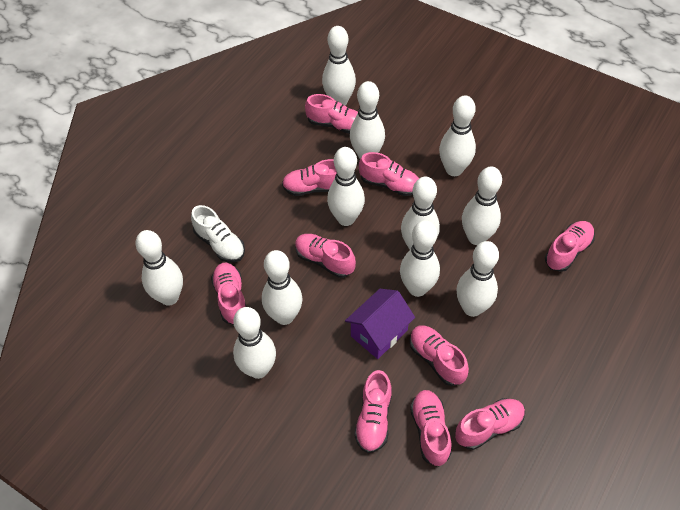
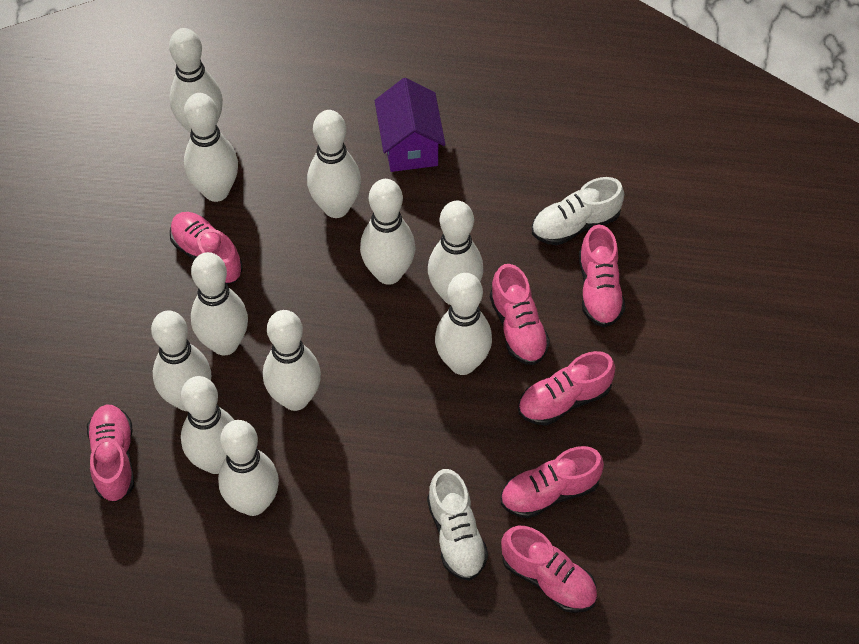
pink shoe: [211,263,247,324] [282,159,337,196] [295,234,356,278] [305,94,358,134] [354,370,392,453] [359,152,419,196] [410,325,469,386] [410,390,452,466] [455,398,525,450] [545,221,595,272] = 10 -> [87,405,134,502] [170,212,242,284] [490,264,550,365] [501,446,604,519] [501,526,597,613] [518,351,615,426] [579,224,625,327] = 7
white shoe: [191,205,245,263] = 1 -> [427,469,488,581] [532,177,624,245] = 2

